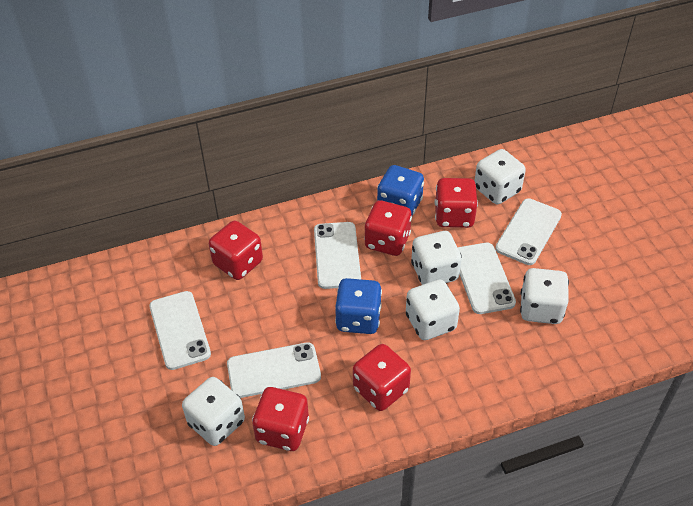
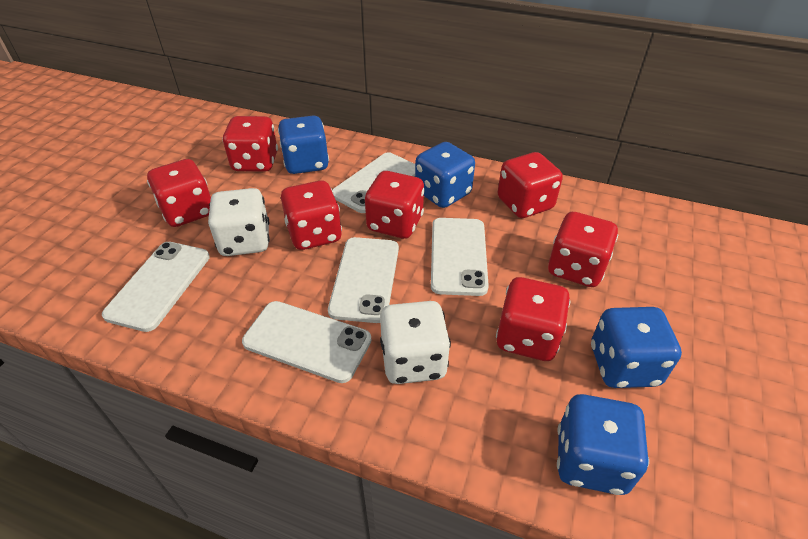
blue dice: [335,278,382,334] [377,165,424,216] = 2 -> [278,116,329,174] [415,142,475,208] [557,394,649,495] [591,307,682,388] = 4
red dice: [209,221,263,280] [252,387,309,451] [353,344,411,411] [364,200,412,256] [435,178,478,228] = 5 -> [147,159,211,227] [222,116,278,172] [281,180,342,250] [365,171,425,239] [496,277,570,361] [498,152,563,218] [548,212,618,287] = 7
white dice: [182,377,245,446] [406,279,460,340] [411,231,462,285] [475,149,526,204] [520,268,569,324] = 5 -> [208,188,270,256] [380,301,451,384] = 2

